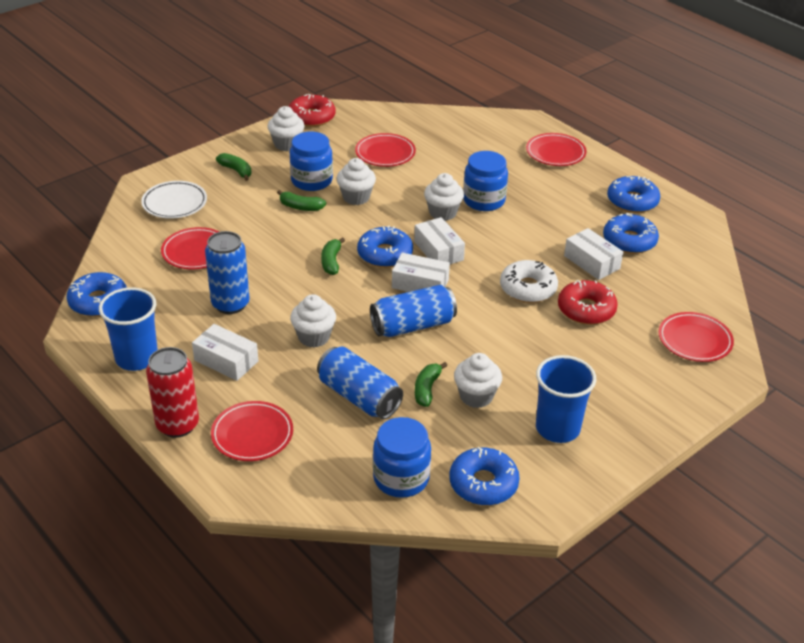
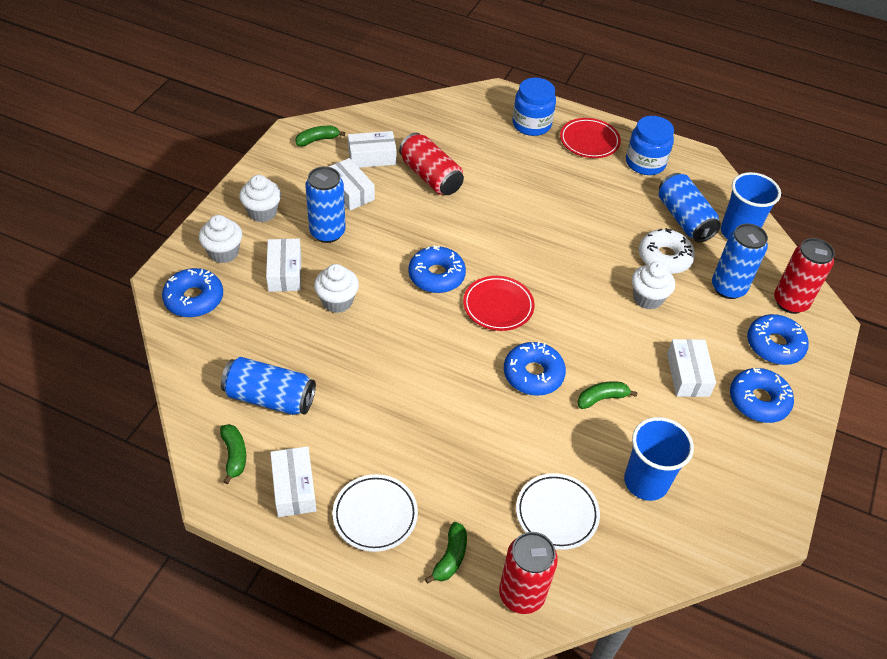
blue can: [205,231,250,314] [317,347,403,419] [370,285,457,337] = 3 -> [221,357,316,415] [305,166,346,243] [659,173,721,242] [712,223,768,299] = 4
blue jar: [290,132,333,191] [373,417,431,498] [463,151,508,211] = 3 -> [512,78,556,136] [626,116,674,175] = 2
red can: [146,347,199,438] = 1 -> [399,133,464,195] [499,532,558,614] [774,238,835,314] = 3
red donut: [289,94,335,127] [558,280,618,325] = 2 -> none = 0
red plate: [161,227,219,269] [211,401,293,461] [355,133,416,167] [526,133,587,166] [659,312,734,362] = 5 -> [463,276,534,331] [560,118,621,158] = 2
white box: [192,324,258,381] [392,253,450,292] [414,217,465,264] [564,228,623,280] = 4 -> [266,239,301,292] [270,446,317,517] [329,158,375,211] [348,131,397,168] [667,339,716,397] = 5
white cupcake: [267,106,305,151] [290,294,336,347] [337,158,376,205] [424,173,464,221] [454,353,502,408] = 5 -> [199,215,242,263] [239,175,281,222] [314,264,359,313] [632,262,675,309] = 4
white plate: [141,181,207,219] = 1 -> [333,474,418,552] [516,473,600,550] = 2

